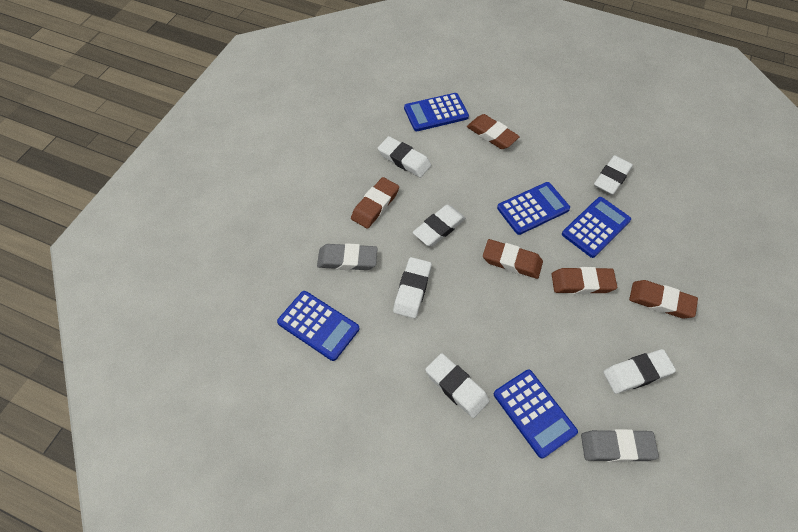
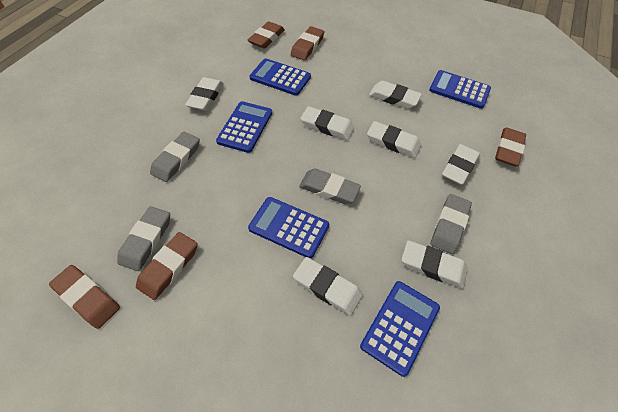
grey eraser: [317,243,378,270] [581,429,659,462] = 2 -> [117,206,170,271] [150,132,200,182] [299,168,361,204] [431,194,472,254] = 4
white eraser: [378,136,431,178] [393,257,432,318] [412,205,466,247] [425,353,490,418] [594,155,633,195] [603,349,676,394] = 6 -> [185,77,223,111] [293,257,363,316] [300,106,354,140] [367,121,421,158] [369,81,422,109] [402,240,468,289] [442,144,480,185] = 7

